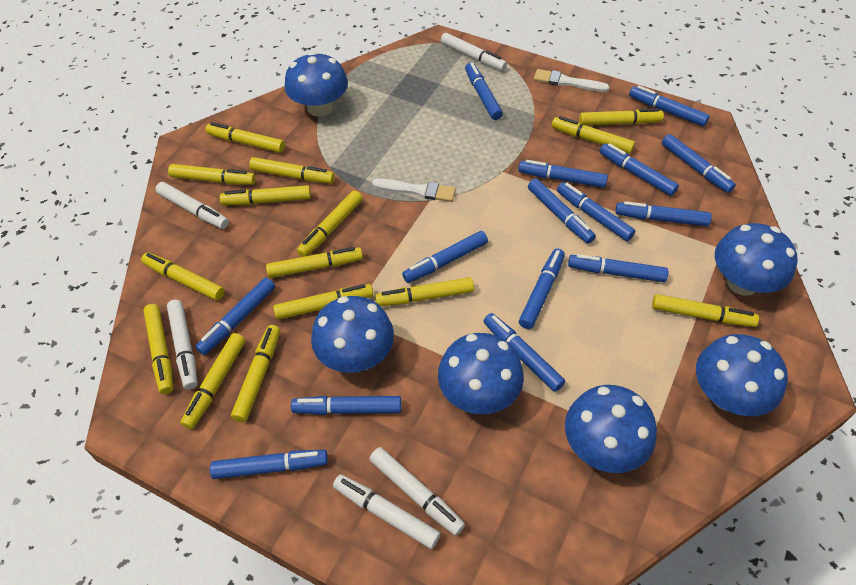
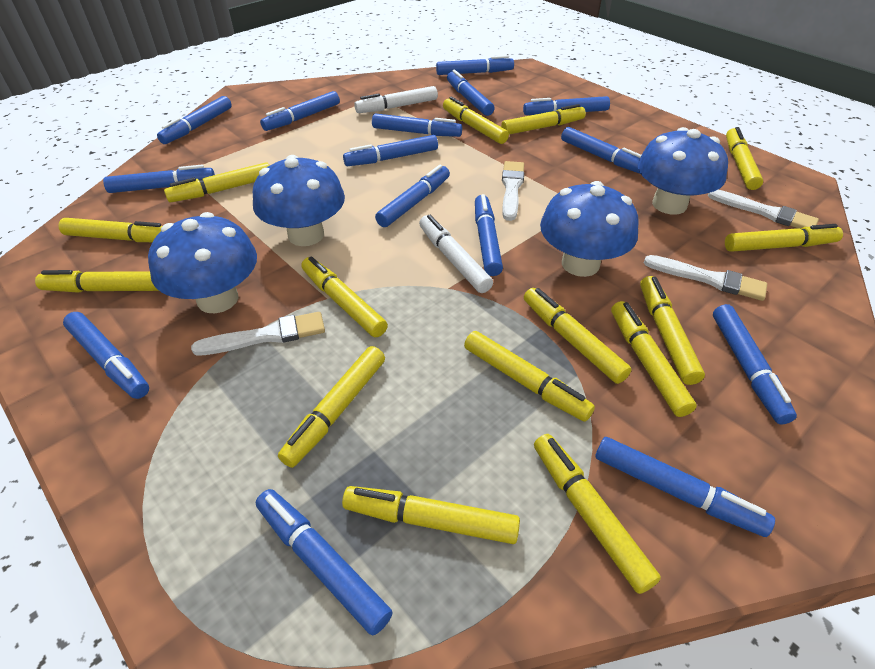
blue mushroom: [285,52,348,117] [311,296,394,373] [438,333,524,414] [565,385,657,473] [696,334,788,416] [715,223,797,295] = 6 -> [148,212,257,313] [253,155,345,246] [540,181,639,277] [637,127,728,215] = 4
white brush: [372,178,456,202] [534,69,610,92] = 2 -> [191,312,325,356] [502,161,524,221] [644,255,767,301] [708,190,819,229] = 4
white marker: [155,182,229,229] [167,300,198,390] [333,474,440,549] [369,447,465,536] [441,33,507,71] = 5 -> [354,86,438,113] [419,215,493,293] = 2

